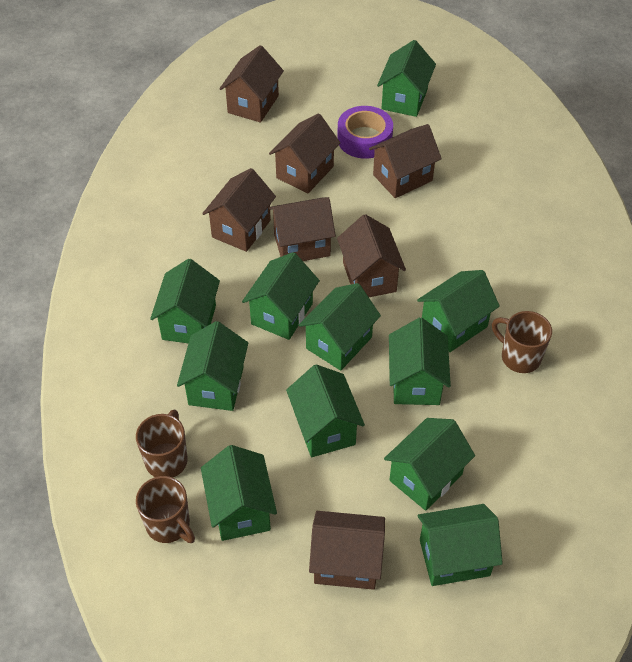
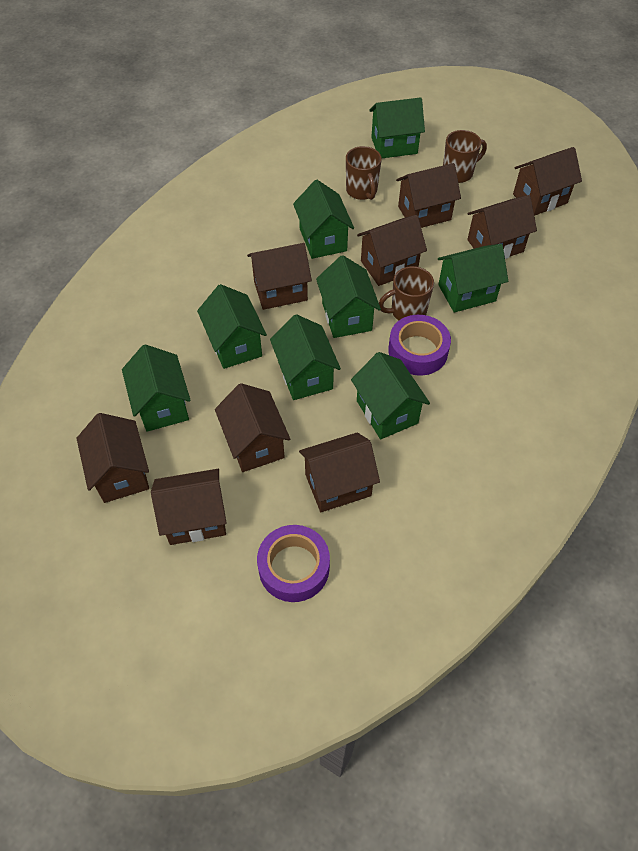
brown house: [202,168,276,252] [219,45,284,123] [269,114,340,194] [269,197,336,261] [309,511,385,590] [337,214,406,297] [369,124,442,198] = 7 -> [76,413,149,503] [151,469,227,545] [215,383,290,472] [247,243,312,310] [299,432,380,512] [357,215,427,286] [396,163,461,228] [467,195,537,259] [513,147,582,216] = 9
green house: [150,259,220,343] [177,321,248,411] [201,445,277,541] [242,252,320,340] [286,364,365,457] [299,283,381,371] [377,40,436,117] [384,418,475,511] [389,318,451,405] [417,270,500,352] [418,504,503,586] = 11 -> [122,344,191,432] [197,284,267,369] [270,314,341,400] [293,180,354,259] [316,255,381,338] [351,352,430,439] [369,97,425,158] [438,244,508,312] = 8
purple tape: [337,106,393,159] = 1 -> [257,525,330,602] [388,315,451,376] = 2

